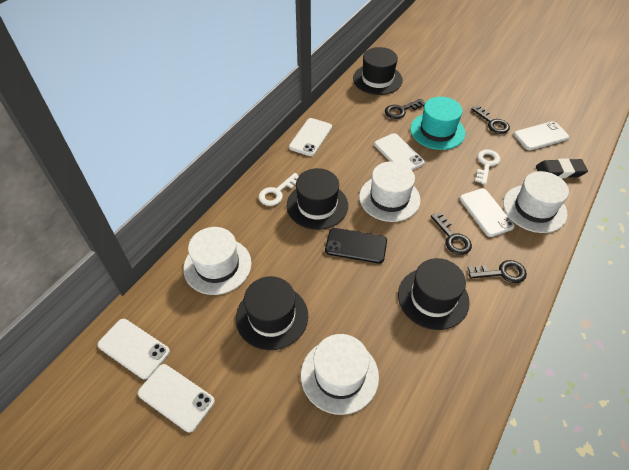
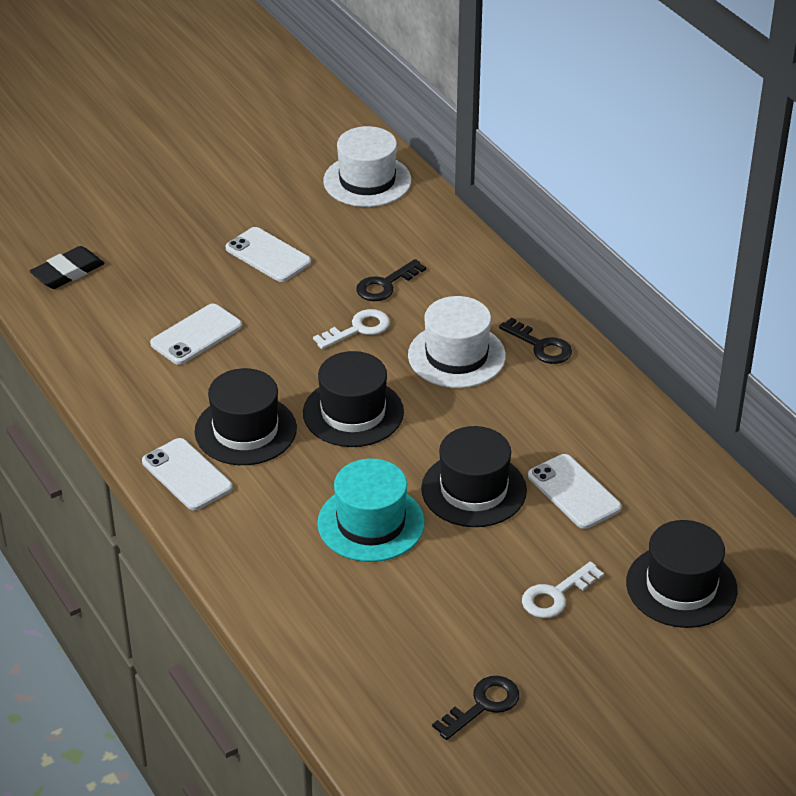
black key: [385,99,425,119] [431,212,472,255] [468,260,527,283] [471,105,510,134] = 4 -> [356,259,426,301] [432,676,520,740] [499,317,572,364] = 3
black phone: [325,228,387,264] = 1 -> none = 0
white hat: [183,227,252,295] [301,334,379,415] [359,161,421,222] [503,171,569,233] = 4 -> [323,126,411,207] [408,296,506,388] = 2
white phone: [97,319,170,379] [138,364,215,432] [289,118,332,156] [374,133,425,170] [460,189,515,237] [514,121,569,150] = 6 -> [142,438,233,511] [150,304,242,365] [226,227,311,282] [528,454,622,529] = 4

